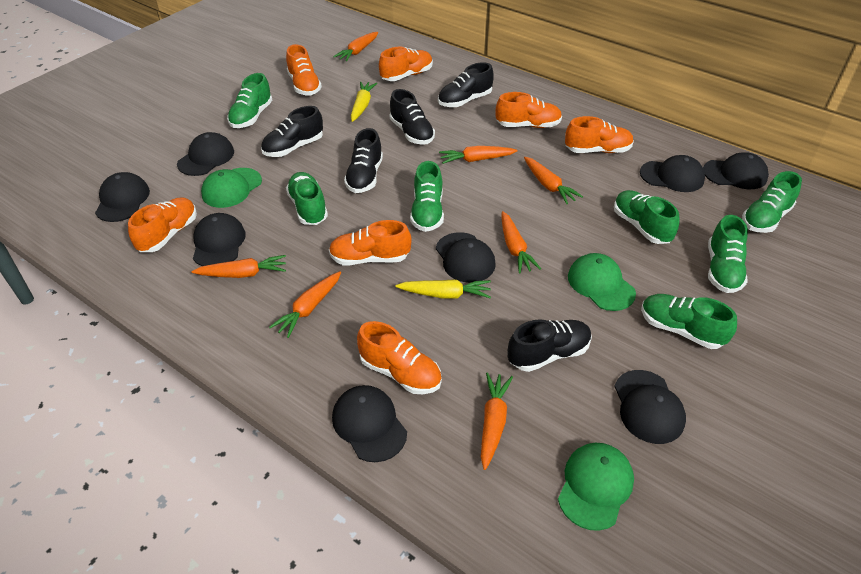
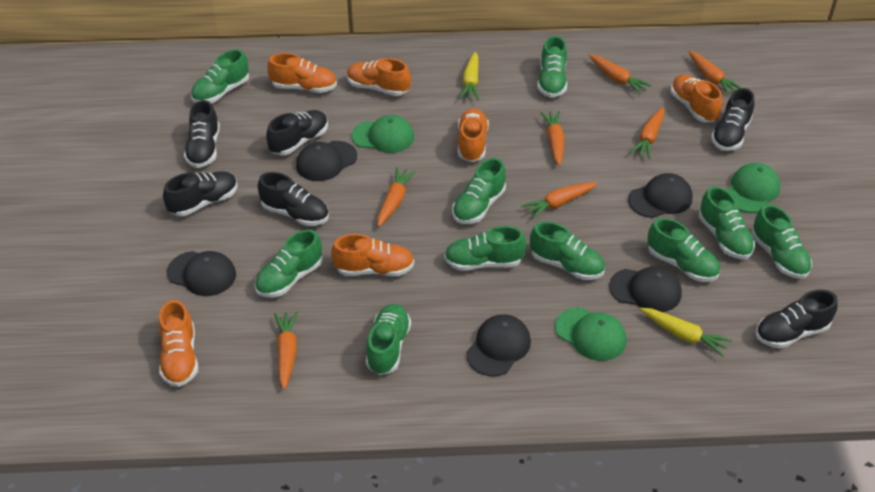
black cap: [95,172,150,222] [177,132,234,176] [193,213,246,266] [332,385,407,462] [436,232,496,283] [614,370,686,444] [640,155,705,192] [703,152,769,189] = 8 -> [167,251,236,296] [296,141,357,181] [466,314,531,376] [609,266,682,312] [628,173,693,218] = 5
black shoe: [261,106,323,157] [344,128,383,193] [390,89,435,145] [438,62,494,107] [507,319,592,372] = 5 -> [163,171,238,216] [184,100,220,168] [258,172,329,226] [266,110,328,155] [711,88,754,151] [756,289,838,349] = 6
green shoe: [227,73,272,128] [286,172,328,225] [410,161,444,232] [614,190,680,244] [641,294,737,349] [708,215,748,293] [742,171,802,233] = 7 -> [191,49,249,103] [255,229,322,298] [366,304,411,375] [444,226,526,271] [452,158,506,224] [530,221,605,280] [537,36,567,98] [647,218,720,282] [698,186,755,259] [752,204,812,279] = 10
orange shoe: [128,197,197,252] [286,44,322,95] [329,220,412,265] [357,321,442,394] [379,47,433,81] [496,92,562,128] [565,116,634,153] = 7 -> [159,300,198,387] [267,53,337,93] [331,234,414,276] [347,58,411,96] [458,108,489,162] [670,74,722,122] = 6

